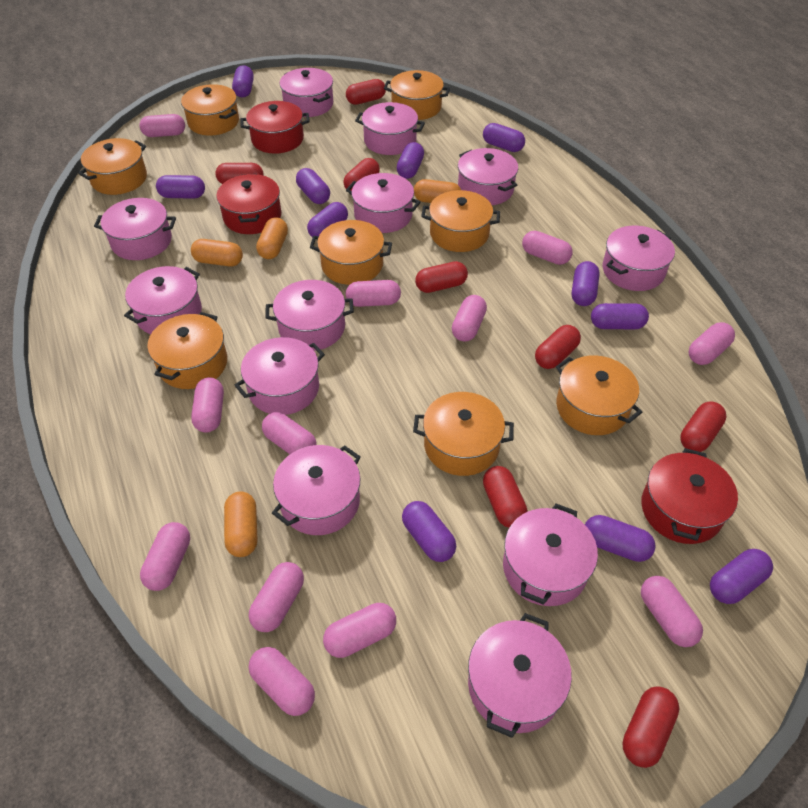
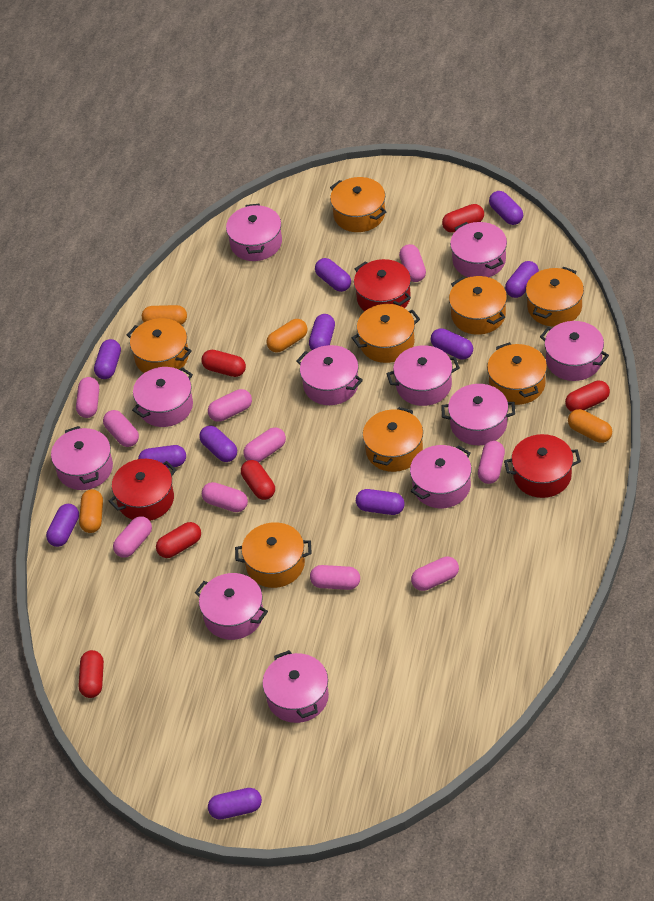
pink capsule: [139,114,185,137] [140,522,190,591] [191,377,224,433] [249,562,304,632] [249,647,315,716] [262,412,317,454] [323,603,396,658] [346,280,401,307] [452,295,487,341] [522,231,573,265] [641,576,703,647] [688,322,735,365] = 12 -> [76,377,99,418] [103,410,139,447] [113,516,152,558] [202,482,248,512] [208,389,252,422] [243,427,286,462] [310,565,360,590] [399,244,426,282] [411,557,459,591] [478,441,505,484] = 10
pink pot: [94,198,176,260] [124,266,202,334] [234,337,325,415] [265,280,354,351] [272,445,361,535] [280,68,333,117] [346,173,421,233] [355,102,425,155] [458,148,518,205] [468,613,572,738] [503,504,598,606] [603,226,675,291] = 12 -> [51,426,113,490] [132,367,193,427] [195,573,268,640] [226,204,282,261] [262,650,329,723] [296,345,363,405] [386,345,460,406] [410,445,472,508] [441,384,515,445] [450,222,507,277] [540,321,609,381] = 11
red capsule: [215,163,263,184] [343,158,380,191] [346,79,386,105] [415,261,468,293] [483,466,528,528] [535,325,581,369] [622,686,679,768] [680,401,727,452] = 8 -> [79,650,104,698] [156,522,201,558] [201,350,246,377] [241,460,275,500] [442,204,484,233] [565,381,610,412] = 6

